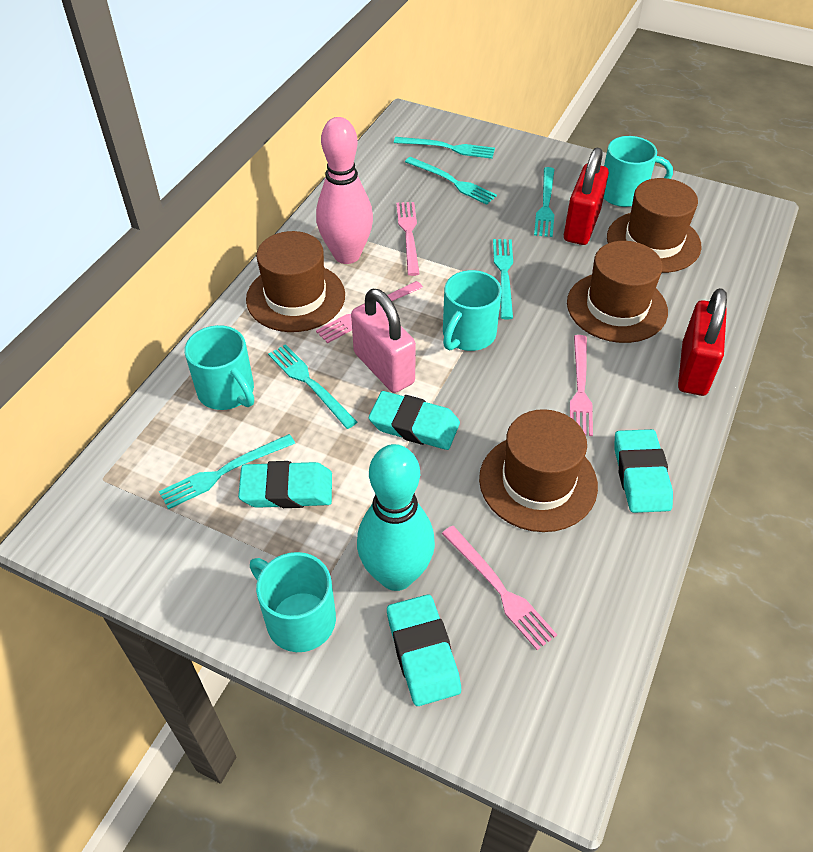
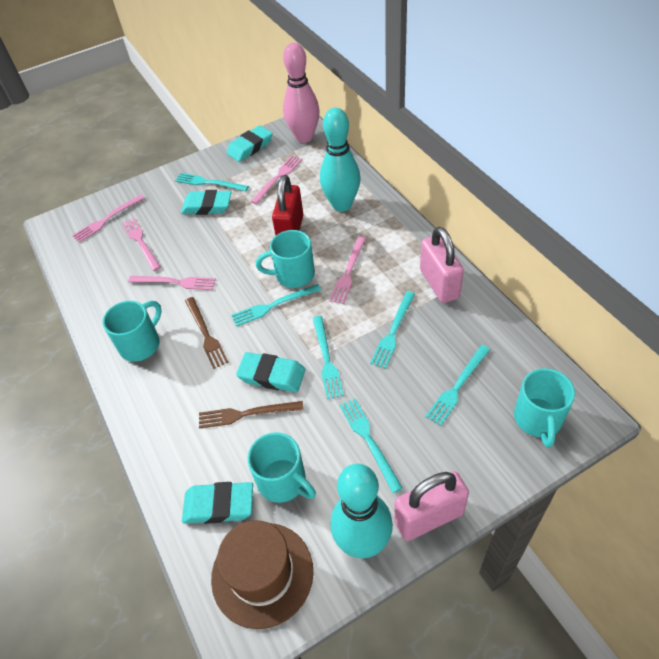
brown fork: none = 0 -> [185,297,229,369] [199,401,303,429] = 2
brown hat: [246,231,345,332] [479,409,598,532] [567,241,668,343] [607,178,702,273] = 4 -> [211,520,313,629] = 1
pink fork: [316,281,423,343] [396,202,420,276] [442,526,557,650] [570,335,593,436] = 4 -> [72,194,145,243] [122,218,161,271] [128,276,216,290] [251,156,302,204] [329,236,366,304] = 5
pink padlock: [351,288,416,393] = 1 -> [394,471,469,541] [420,227,464,303] = 2
red padlock: [564,148,609,245] [678,288,727,396] = 2 -> [272,175,303,236] = 1
turquoise bowling pin: [357,444,435,591] = 1 -> [320,108,360,212] [331,464,393,558] = 2

